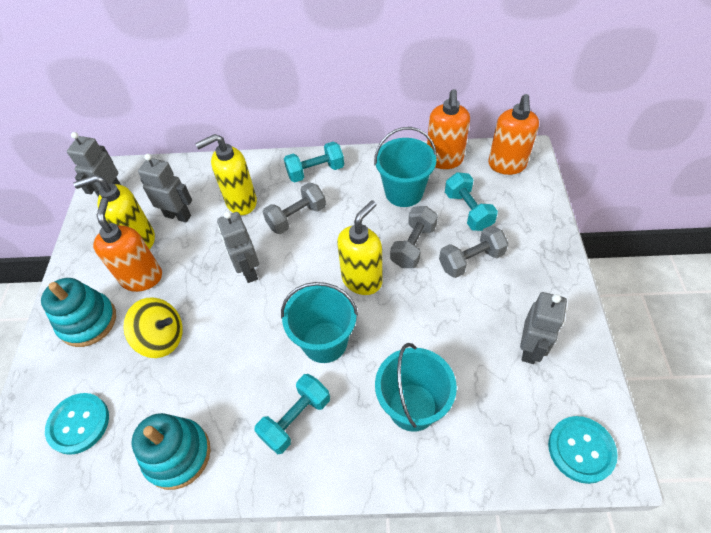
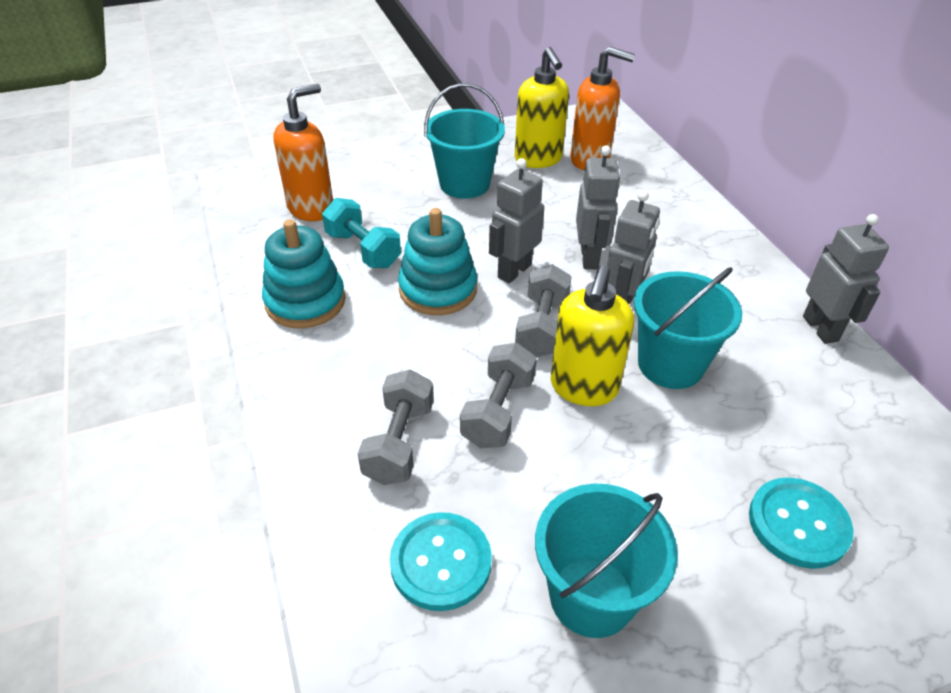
orange soap dispenser: [93,198,162,292] [427,89,470,169] [488,94,539,175] = 3 -> [273,84,333,221] [570,47,635,170] = 2
turquoise dumbbell: [254,374,330,454] [284,141,344,183] [445,172,498,231] = 3 -> [322,198,401,268] = 1
yellow soap dispenser: [73,175,155,249] [195,134,257,215] [337,200,383,295] = 3 -> [515,47,569,168] [551,265,634,406] = 2
yellow spinning top: [123,297,183,358] = 1 -> none = 0

